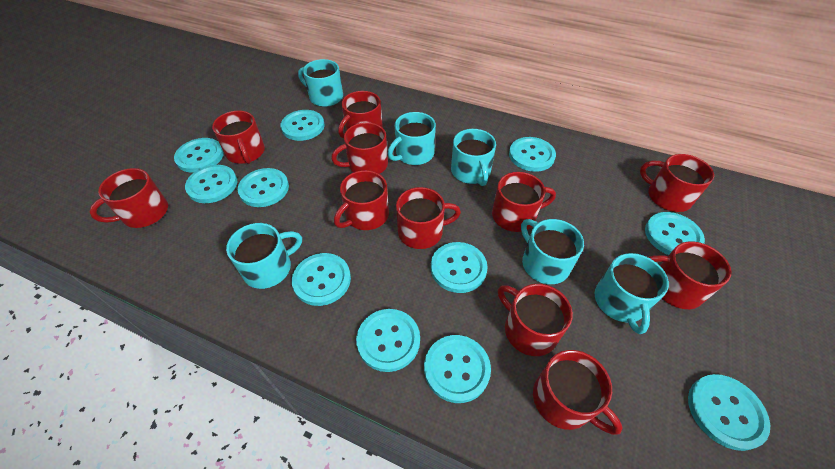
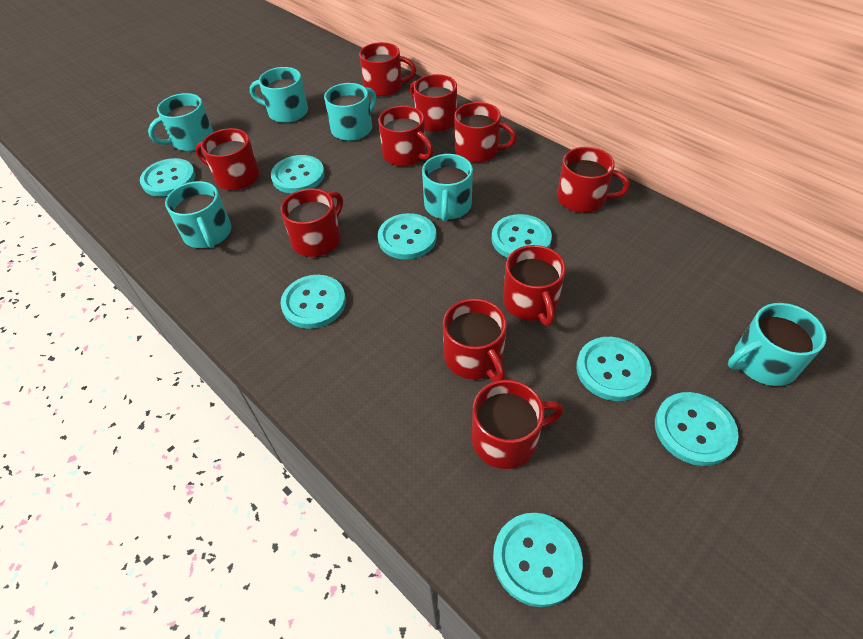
red mug: [89,168,168,228] [212,111,265,164] [331,122,388,174] [334,170,389,230] [338,91,383,139] [396,187,461,249] [492,172,556,232] [498,284,573,356] [533,350,622,435] [640,154,714,212] [648,241,731,309] = 11 -> [195,128,260,190] [281,188,343,257] [359,42,416,96] [378,106,433,166] [410,74,457,132] [443,299,507,382] [454,102,517,163] [472,380,564,469] [503,245,566,326] [557,147,630,213] = 10
turquoise button: [174,138,224,173] [185,165,237,203] [238,168,289,207] [281,110,325,141] [292,253,351,306] [356,309,420,372] [424,335,491,403] [431,242,488,293] [509,137,556,172] [645,212,705,255] [688,374,770,451] = 11 -> [140,158,196,197] [271,155,325,193] [281,275,346,329] [378,213,437,260] [491,214,552,258] [493,513,583,607] [576,337,651,401] [655,392,739,466] = 8

